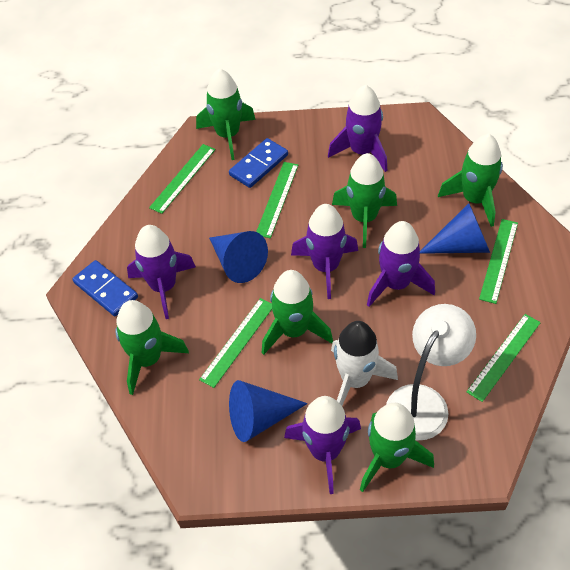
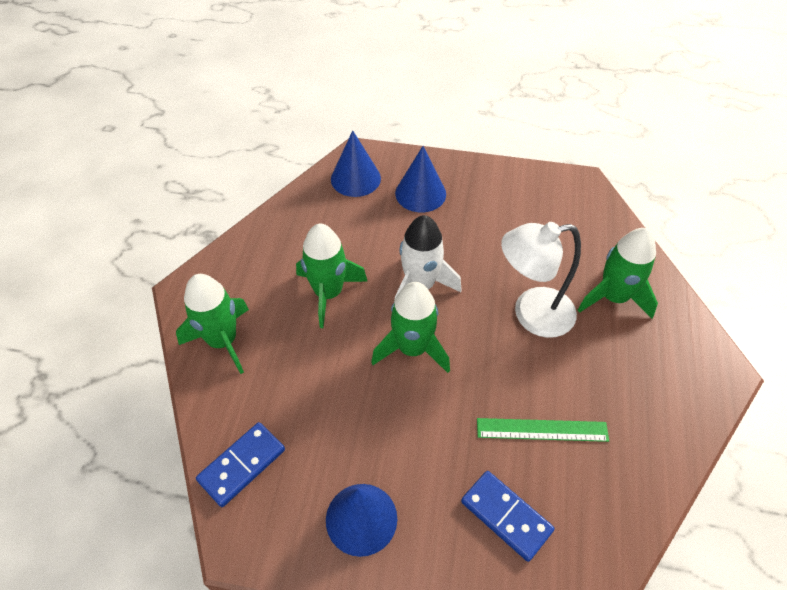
green rocket: [115,300,189,395] [196,68,256,160] [262,270,333,355] [332,153,397,248] [360,403,434,492] [438,134,503,227] = 6 -> [176,274,249,374] [296,224,368,328] [371,282,450,373] [578,228,658,319] = 4
green ruler: [149,144,216,214] [199,298,272,388] [256,162,298,238] [466,314,541,402] [479,219,518,304] = 5 -> [477,418,609,442] = 1
purple rocket: [127,225,196,319] [284,396,361,494] [291,204,358,299] [328,85,387,172] [367,221,435,307] = 5 -> none = 0

